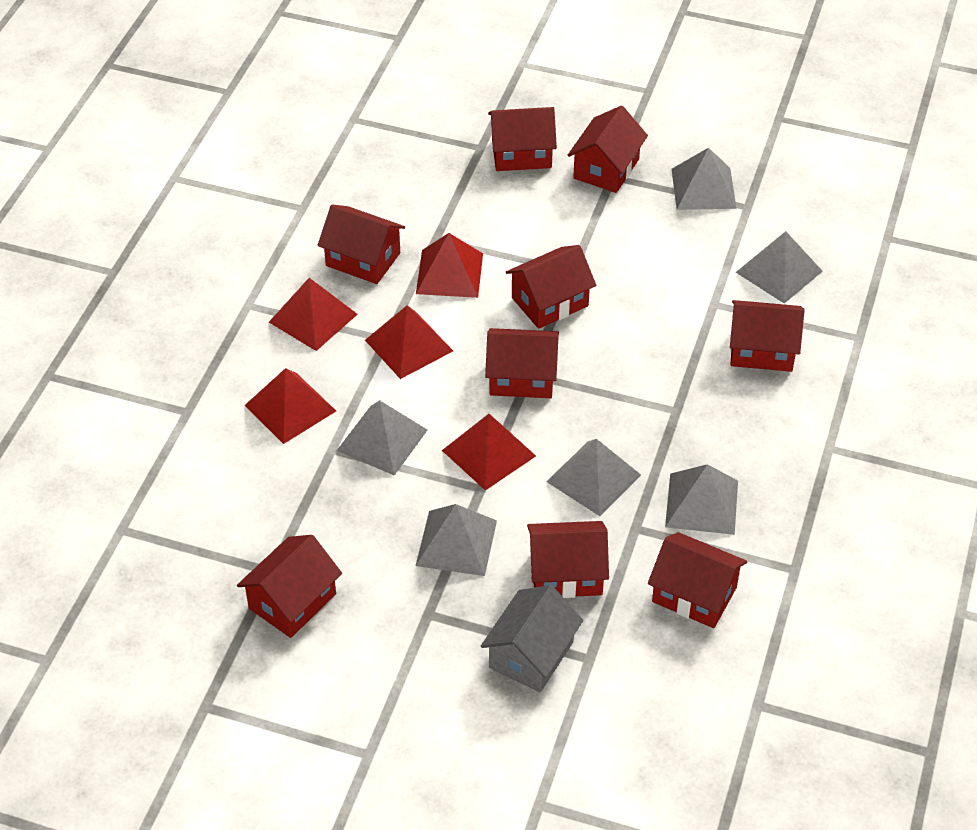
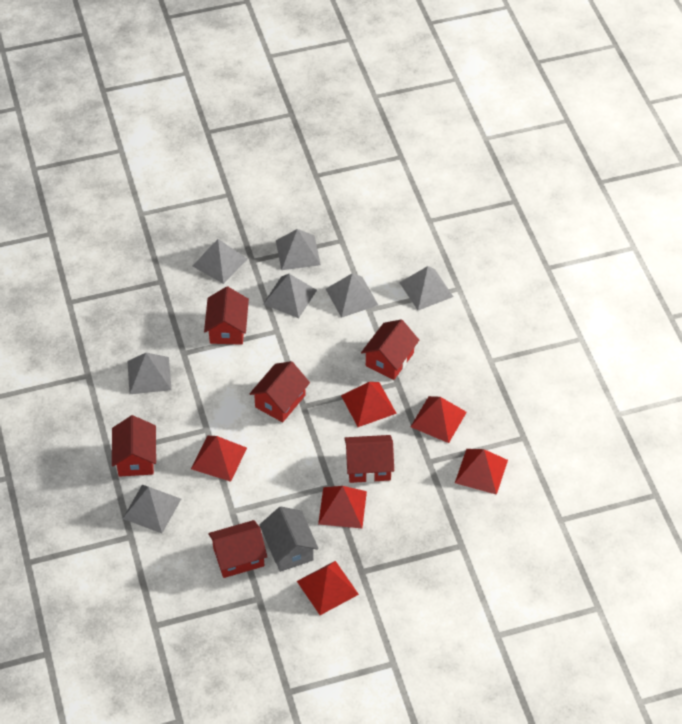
grey pyramid: [337,400,427,476] [416,504,497,576] [546,439,641,516] [665,464,738,535] [672,148,737,210] [736,231,823,303] = 6 -> [123,485,181,533] [127,353,172,394] [193,239,247,284] [263,274,317,318] [276,229,321,270] [326,273,378,318] [399,266,453,310] = 7
red house: [237,535,342,638] [317,204,405,284] [485,328,559,398] [488,107,557,171] [506,245,597,329] [527,521,609,598] [568,106,648,193] [648,532,747,628] [730,300,805,372] = 9 -> [112,415,156,477] [204,286,249,345] [208,520,267,578] [250,361,310,422] [344,435,394,483] [361,319,419,380] = 6
red pyramid: [244,368,336,444] [269,278,358,351] [365,305,453,379] [416,233,483,298] [442,414,536,490] = 5 -> [191,436,247,482] [297,561,359,615] [318,486,367,528] [341,382,397,427] [411,396,467,443] [455,449,508,495] = 6

